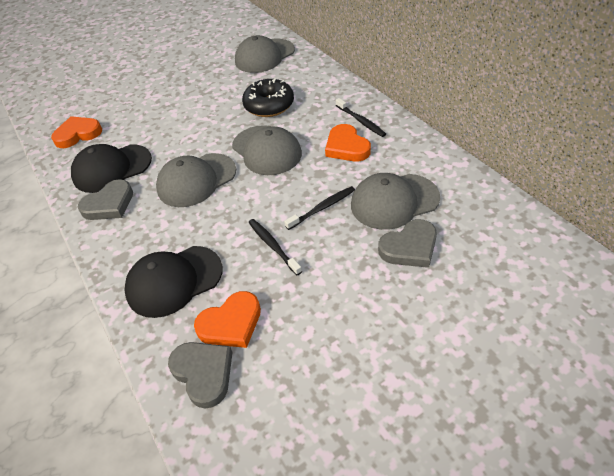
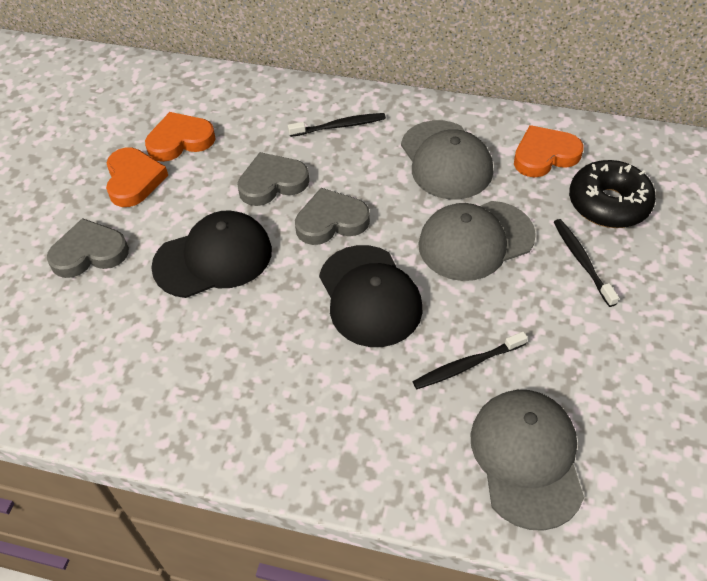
grey cap: [156,153,236,207] [232,125,302,175] [235,35,295,73] [351,173,440,230] = 4 -> [401,120,493,199] [418,201,536,281] [471,390,584,531] = 3

